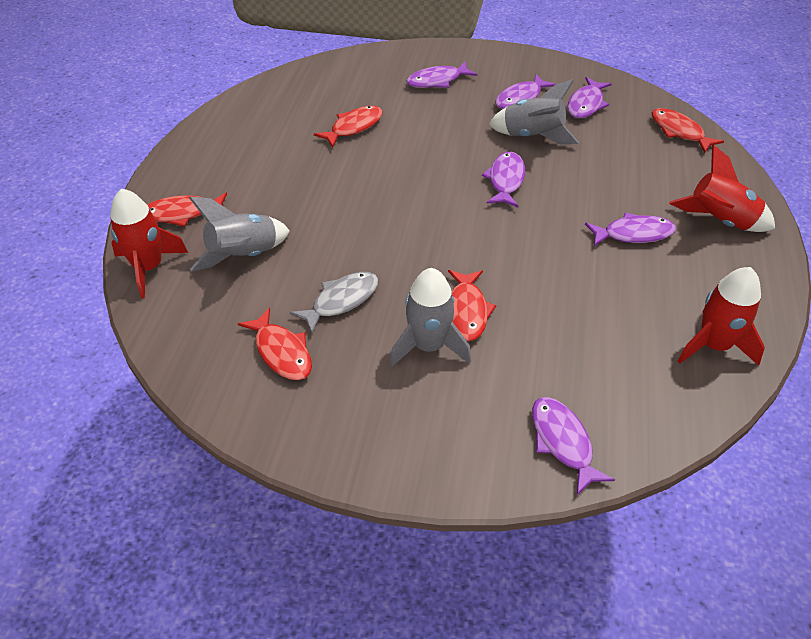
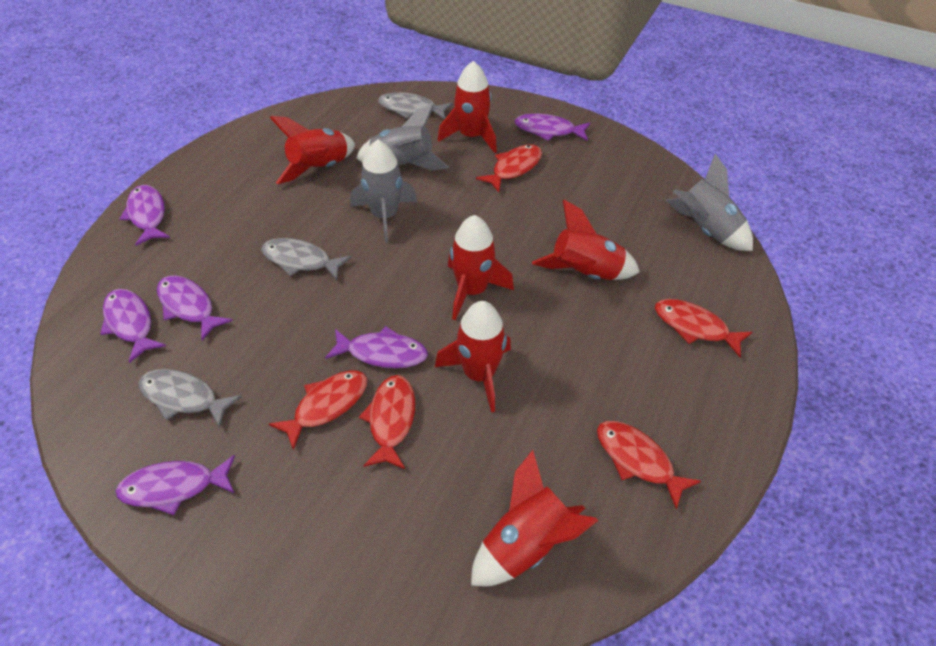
grey fish: [290,272,378,334] = 1 -> [138,369,242,428] [261,238,351,280] [378,92,452,120] = 3
red rocket: [110,188,188,298] [669,145,775,232] [678,267,765,365] = 3 -> [269,116,355,184] [435,301,511,412] [438,61,497,153] [448,215,514,320] [471,450,599,586] [532,200,640,280] = 6

